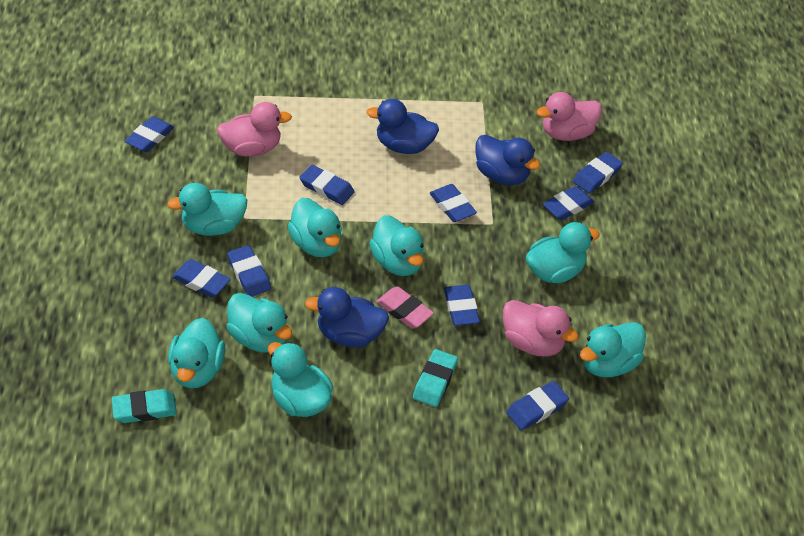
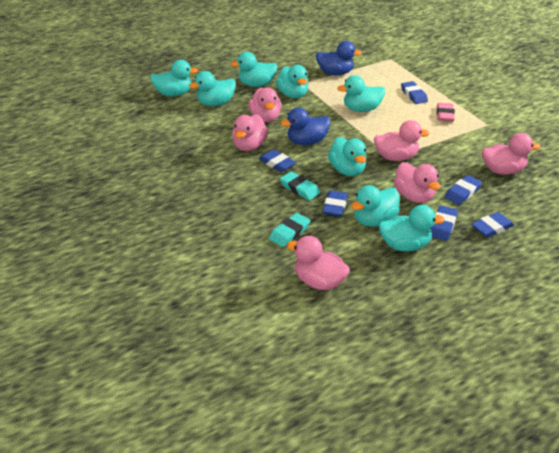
blue duck: [305,287,389,347] [366,99,439,154] [475,135,540,185] = 3 -> [280,108,331,145] [316,41,362,75] = 2
blue eraser: [124,116,174,152] [172,259,231,297] [227,245,271,297] [299,165,354,205] [429,184,477,222] [444,285,480,326] [506,381,569,430] [543,186,594,220] [573,152,623,193] = 9 -> [259,149,296,172] [322,190,348,217] [401,81,428,104] [430,205,458,241] [444,175,482,205] [472,212,514,238] = 6
pink duck: [217,102,292,157] [503,300,579,357] [536,92,602,141] = 3 -> [232,114,268,151] [248,88,281,122] [287,236,350,290] [374,120,430,161] [394,162,440,203] [482,133,540,175] = 6

